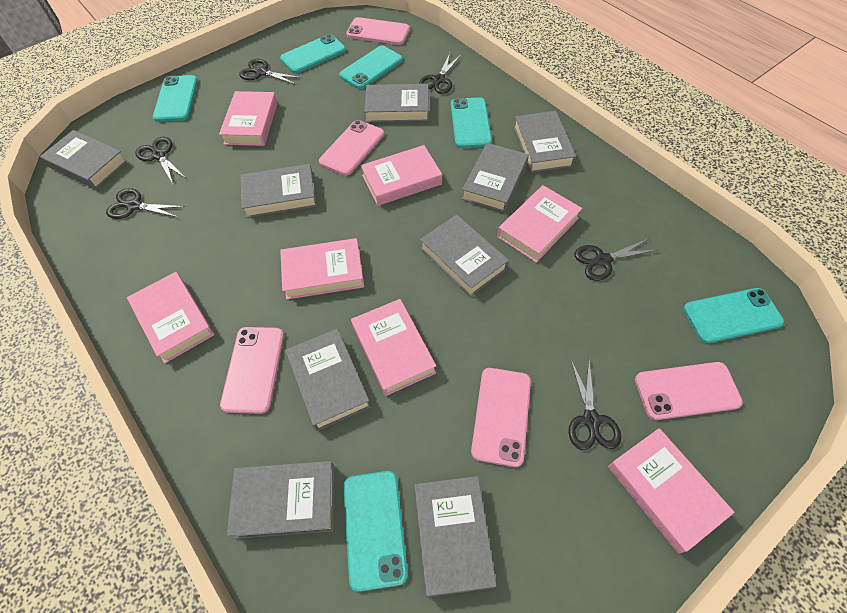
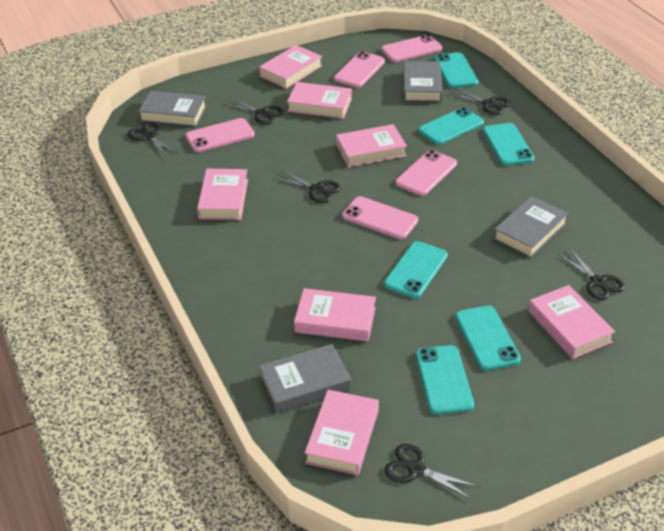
grey book: [40,130,127,189] [227,461,335,539] [240,164,317,218] [285,329,371,431] [364,84,429,122] [414,476,497,597] [420,215,509,297] [462,143,529,213] [513,111,576,173] = 9 -> [138,91,207,127] [259,344,351,413] [404,61,443,102] [493,196,569,258] = 4

